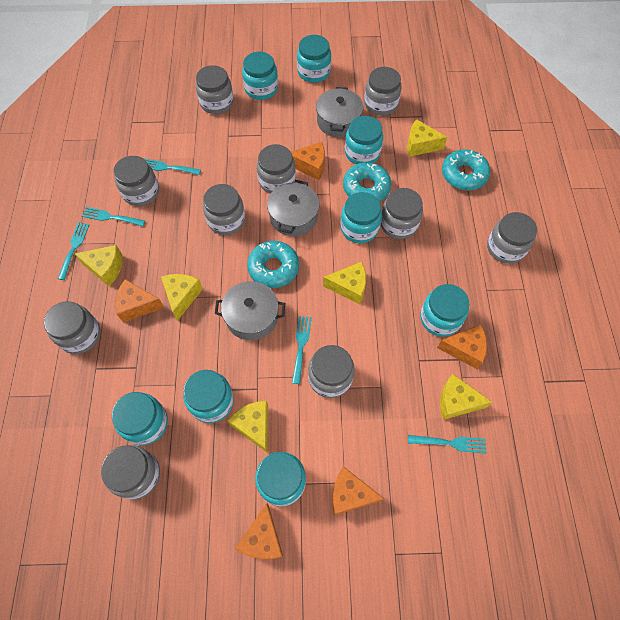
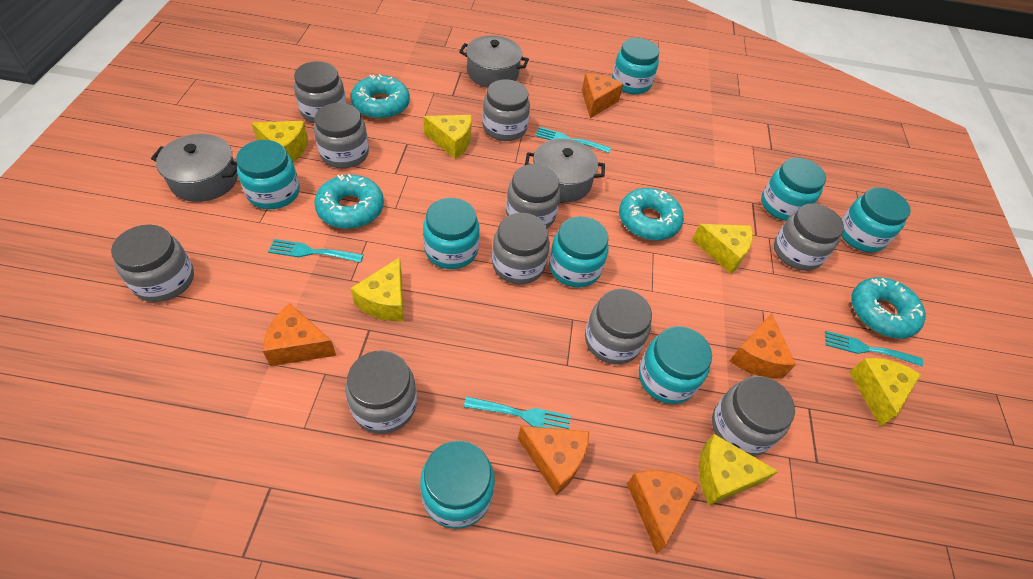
turquoise donut: [247,241,299,288] [343,162,392,202] [442,149,490,190] = 3 -> [314,174,384,229] [351,74,410,119] [619,188,684,240] [851,277,926,339] = 4
turquoise fork: [58,223,90,280] [82,207,145,226] [144,159,201,175] [292,316,312,384] [408,435,486,453] = 5 -> [268,239,363,263] [464,397,571,429] [535,127,611,153] [825,331,923,367] = 4

